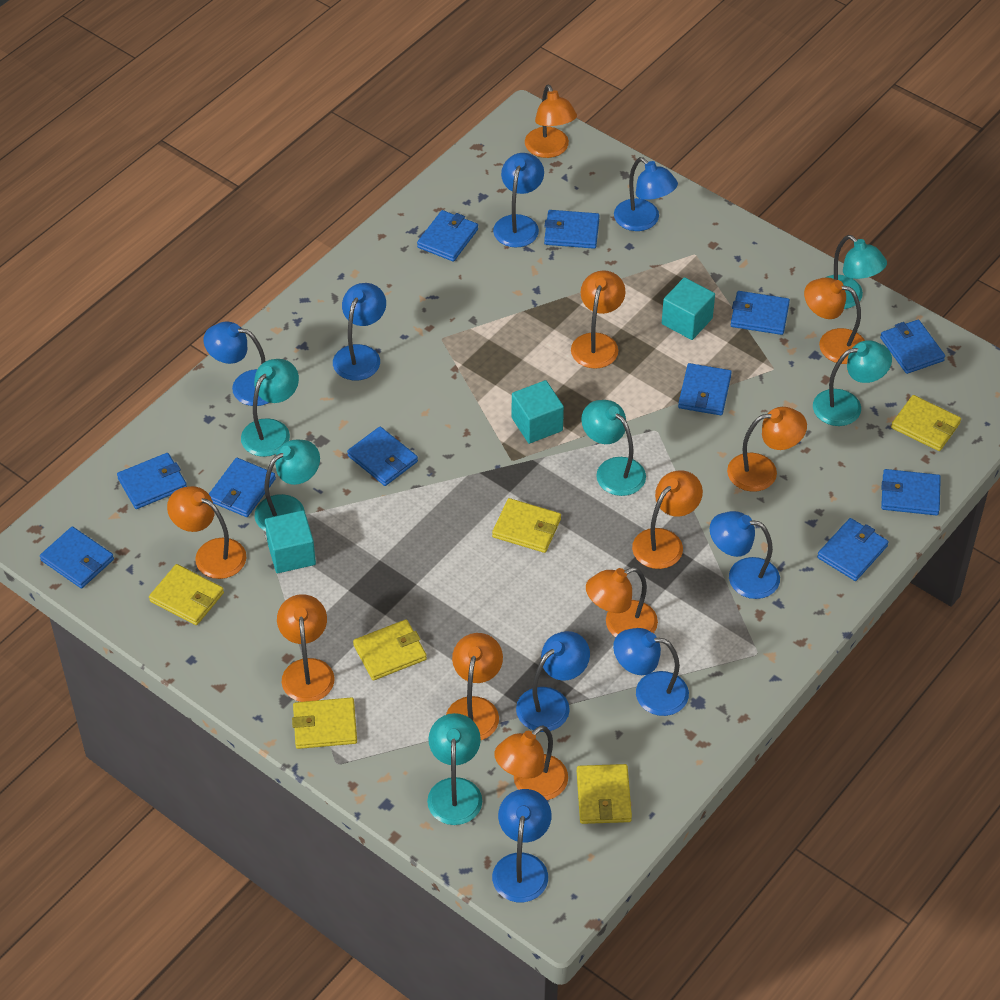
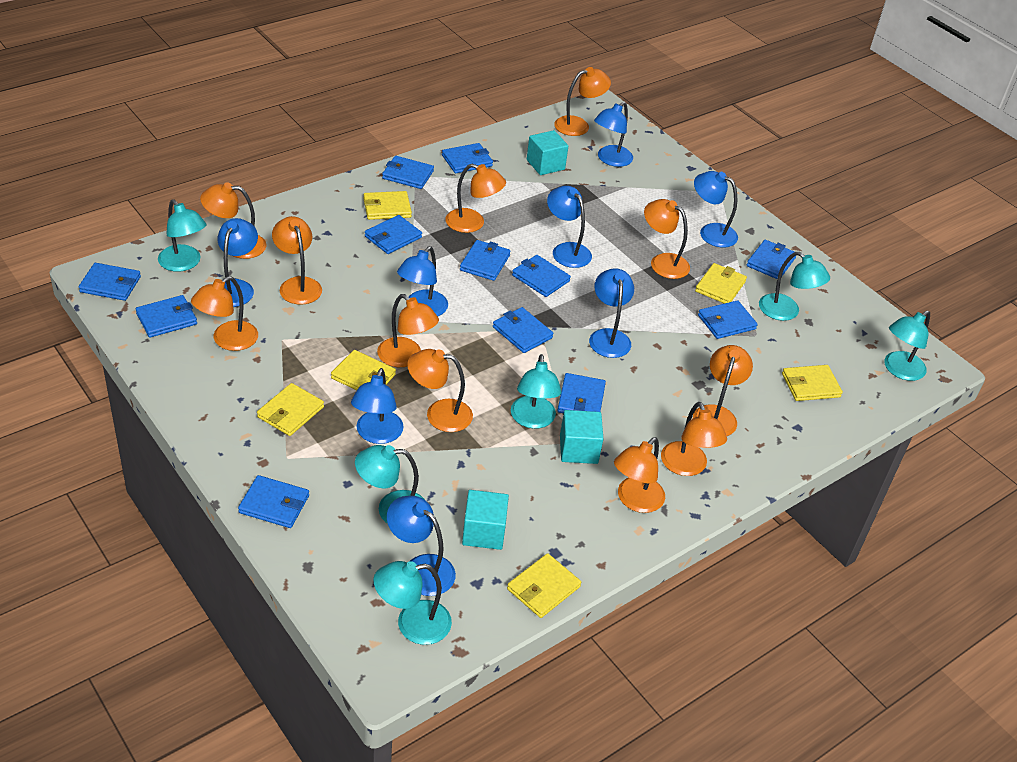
blue wallet: [40,526,114,588] [117,453,187,509] [209,458,276,517] [347,427,418,486] [417,210,478,262] [544,210,600,249] [678,363,732,415] [731,291,790,335] [817,518,888,581] [880,320,945,374] [881,469,941,516] = 11 -> [79,263,141,301] [136,295,197,338] [238,475,309,528] [365,215,422,254] [382,156,434,189] [442,143,493,174] [460,240,511,281] [493,307,553,353] [512,255,571,297] [557,373,606,413] [698,300,758,339] [747,240,796,279] = 12
orange lamp: [167,486,247,579] [277,594,335,702] [446,633,503,740] [494,725,568,800] [525,84,577,158] [571,270,626,369] [586,567,658,637] [632,470,703,569] [727,407,807,492] [804,277,865,364] = 10 -> [191,276,258,351] [200,182,266,259] [272,216,322,305] [377,294,439,367] [407,349,473,432] [445,164,506,233] [554,67,611,136] [614,437,665,513] [644,199,690,279] [661,402,727,476] [693,345,753,436] = 11

